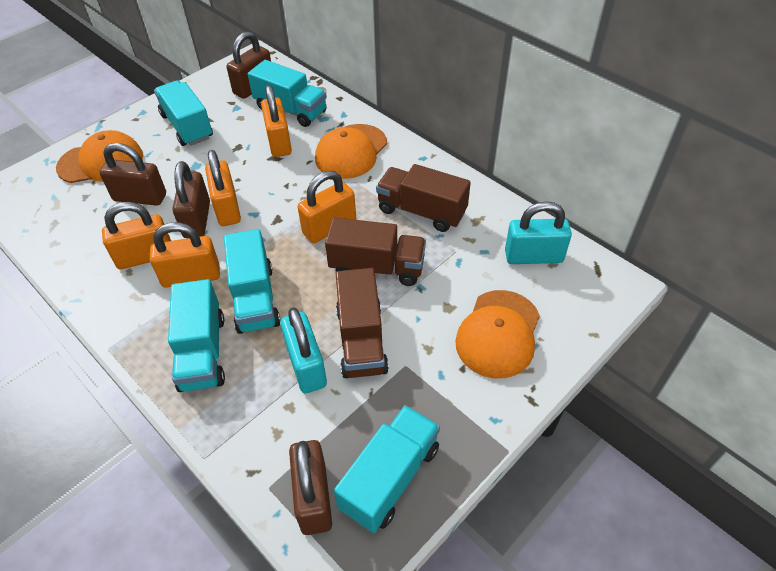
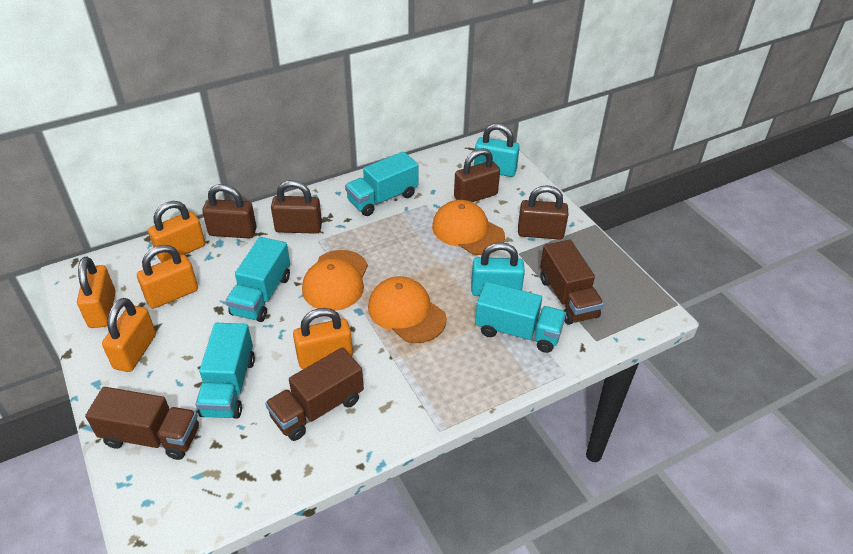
turquoise truck: [154,80,213,146] [168,279,225,392] [224,229,280,334] [248,60,327,127] [334,405,440,533] = 5 -> [196,323,255,419] [226,237,290,322] [345,151,419,216] [475,282,566,353] = 4

